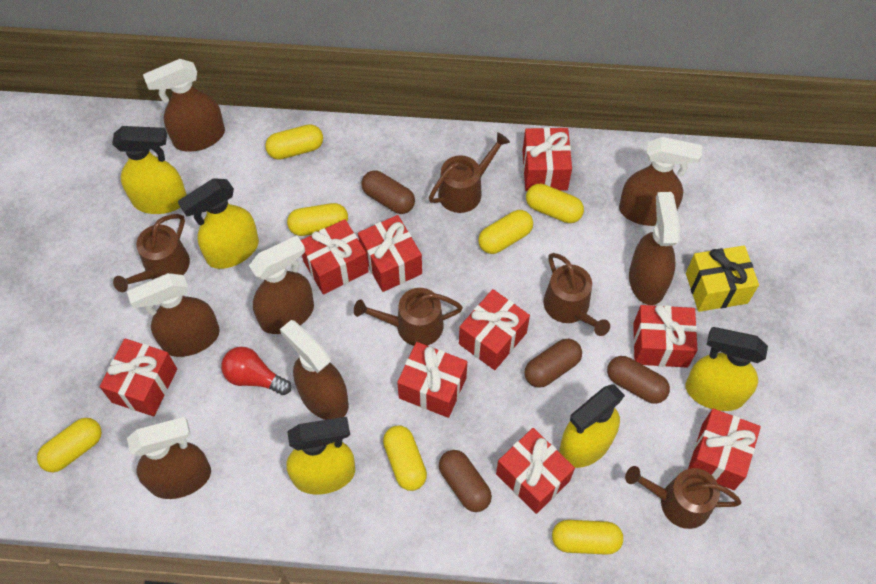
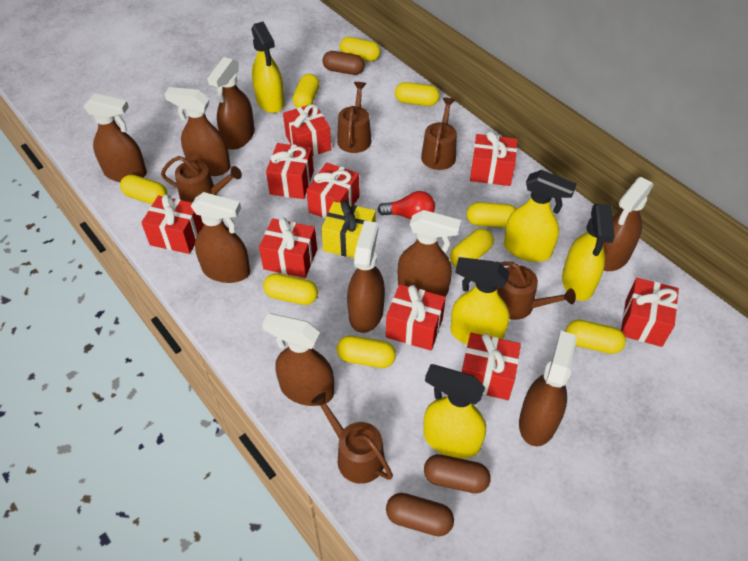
brown capsule: [361,170,415,214] [439,450,492,512] [524,339,582,388] [607,356,670,404] = 4 -> [323,51,365,75] [386,493,454,536] [424,454,491,493] = 3
brown spray bottle: [127,273,220,357] [127,417,211,499] [143,59,225,152] [249,236,314,334] [280,320,349,420] [619,137,703,226] [629,192,680,305] = 7 -> [84,93,147,182] [164,87,231,176] [191,192,250,283] [207,57,255,150] [262,313,334,406] [347,221,385,333] [398,210,461,296] [519,331,577,446] [603,177,654,271] = 9
yellow capsule: [37,418,102,472] [265,124,323,160] [287,203,348,236] [383,426,427,491] [478,210,533,254] [526,183,584,223] [552,520,623,555] = 7 -> [120,175,168,204] [263,273,318,305] [293,74,319,108] [337,336,396,368] [339,37,381,61] [395,82,440,106] [450,228,494,267] [466,202,516,228] [565,320,626,354] = 9

